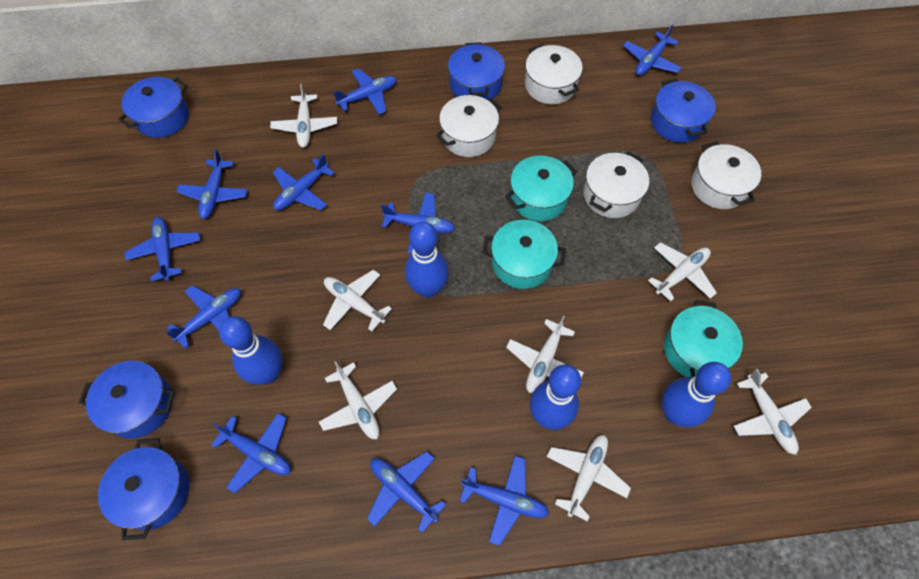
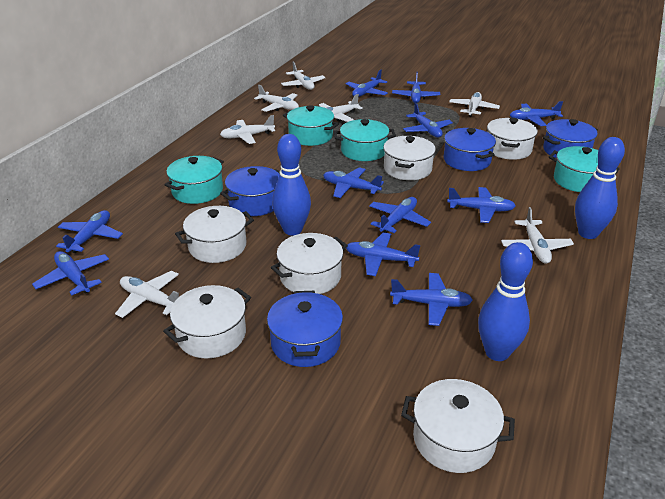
blue bowling pin: [219,316,283,385] [405,221,449,298] [530,364,581,430] [662,362,731,427] = 4 -> [272,134,311,235] [478,242,533,361] [575,137,625,239] = 3
blue plane: [124,217,200,281] [166,285,241,349] [176,149,248,219] [211,413,291,493] [273,154,335,211] [333,68,397,115] [367,452,446,533] [381,193,455,253] [460,456,549,546] [623,25,682,76] = 10 -> [32,251,109,295] [56,210,123,253] [323,167,384,198] [346,70,388,97] [346,232,420,276] [369,197,431,233] [390,273,473,326] [392,72,440,103] [403,103,453,138] [447,187,516,223] [510,101,563,126] = 11
blue pot: [79,361,175,438] [98,438,189,540] [118,77,189,138] [448,42,505,99] [651,79,716,143] = 5 -> [220,166,280,216] [267,291,343,367] [444,128,496,171] [543,119,598,158] = 4
turquoise pot: [482,220,566,289] [505,156,577,221] [664,300,743,377] = 3 -> [165,156,224,204] [283,105,339,146] [334,119,396,161] [549,146,620,192] = 4
white pot: [436,95,502,157] [525,44,583,104] [583,152,649,218] [691,141,761,209] = 4 -> [163,285,251,359] [175,206,254,263] [271,233,348,294] [383,136,436,180] [401,379,515,473] [487,118,538,160] = 6

